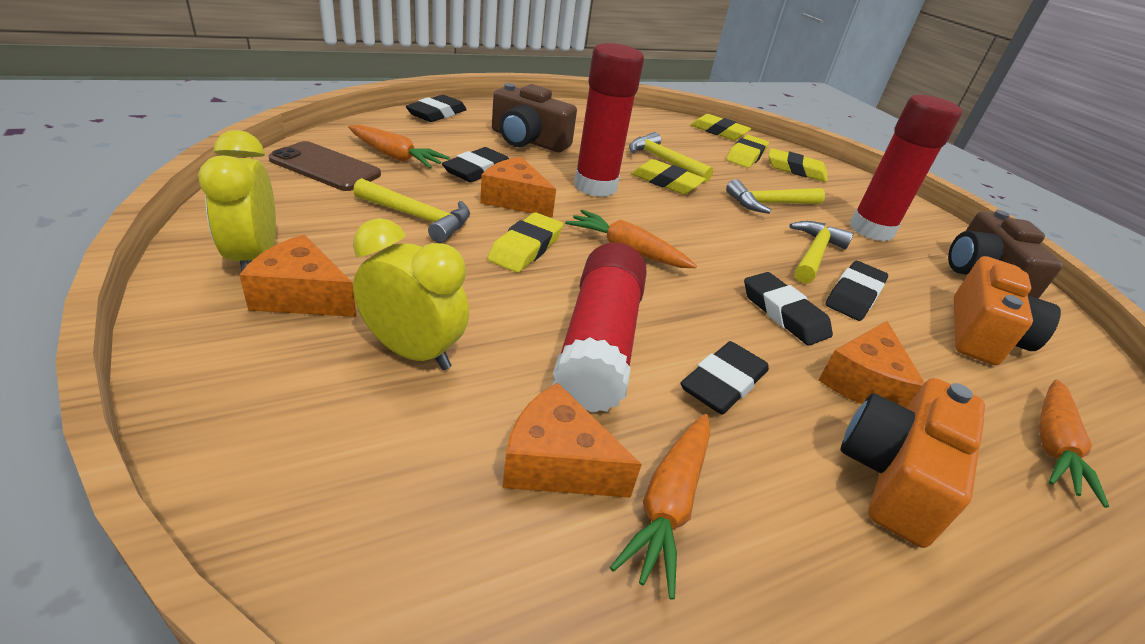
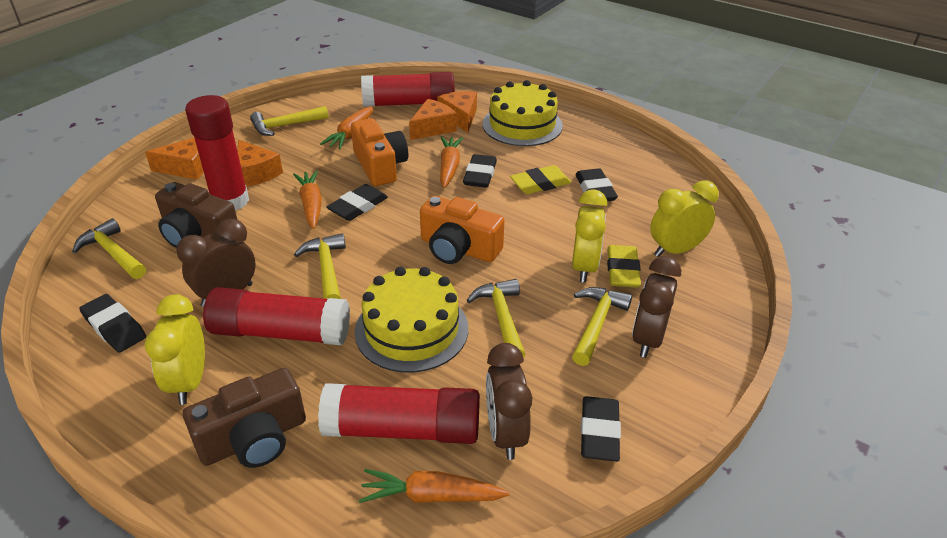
brown clock: none = 0 -> [176,219,256,307] [486,343,532,460] [632,256,681,358] = 3
brown phone: [269,141,381,191] = 1 -> none = 0
red glue stick: [552,242,647,413] [574,43,644,197] [850,95,962,241] = 3 -> [185,95,249,211] [203,287,350,345] [318,383,480,444] [361,72,455,107] = 4
yellow cake: none = 0 -> [355,267,468,373] [483,80,563,146] = 2
yellow clock: [198,130,276,271] [353,218,469,370] = 2 -> [145,294,205,405] [572,189,607,283] [650,180,719,257] = 3
yellow eraser: [487,212,563,273] [631,159,706,194] [690,114,751,140] [726,135,769,168] [768,148,827,182] = 5 -> [510,165,571,194] [607,245,641,288] = 2
yellow hammer: [353,178,470,243] [629,132,713,182] [726,179,825,214] [789,221,854,284] = 4 -> [72,218,146,279] [250,106,329,136] [294,233,346,299] [467,279,526,358] [572,287,632,366] = 5

